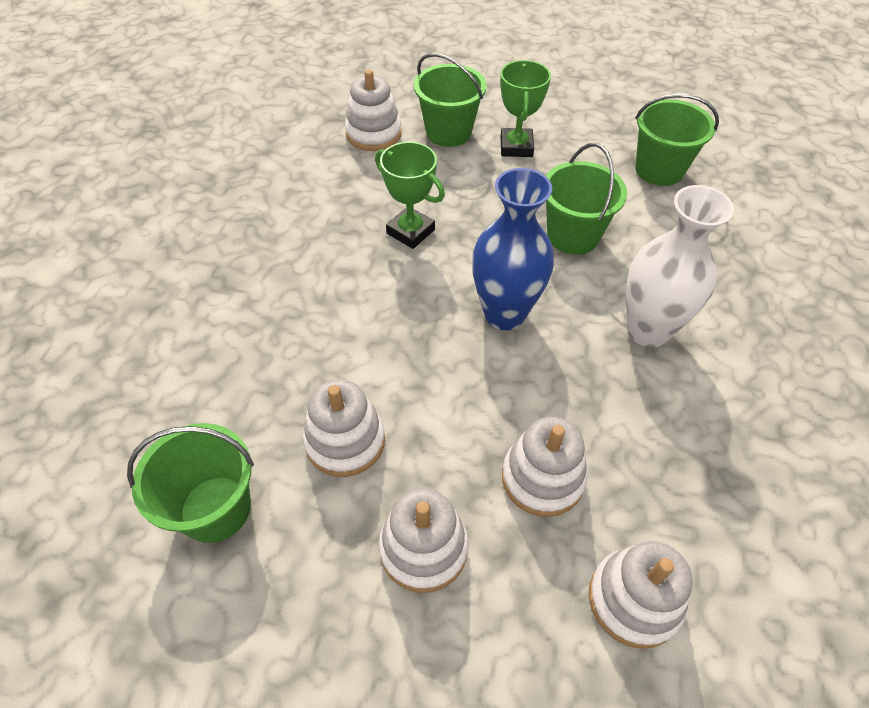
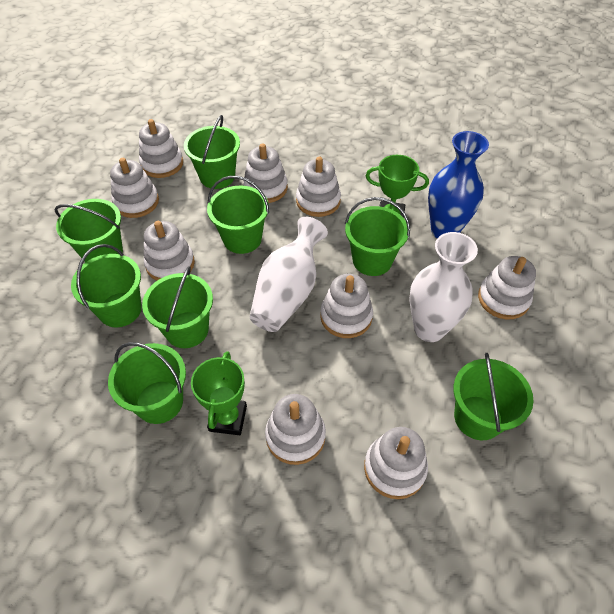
green bucket: [127,423,254,543] [414,53,487,147] [546,143,627,255] [635,94,719,186] = 4 -> [55,199,123,262] [71,244,141,327] [108,342,186,424] [142,266,213,348] [184,115,240,189] [207,176,269,254] [345,197,410,276] [453,353,533,440] = 8
white stacking toy: [303,379,385,477] [345,69,402,151] [379,488,469,593] [502,417,587,517] [589,541,693,649] = 5 -> [110,158,159,218] [139,119,183,178] [144,221,195,281] [243,143,288,203] [265,394,326,465] [296,157,341,217] [320,274,373,338] [364,427,428,499] [478,256,536,320] = 9
white vase: [626,185,734,347] = 1 -> [250,217,328,332] [409,232,478,342] = 2

